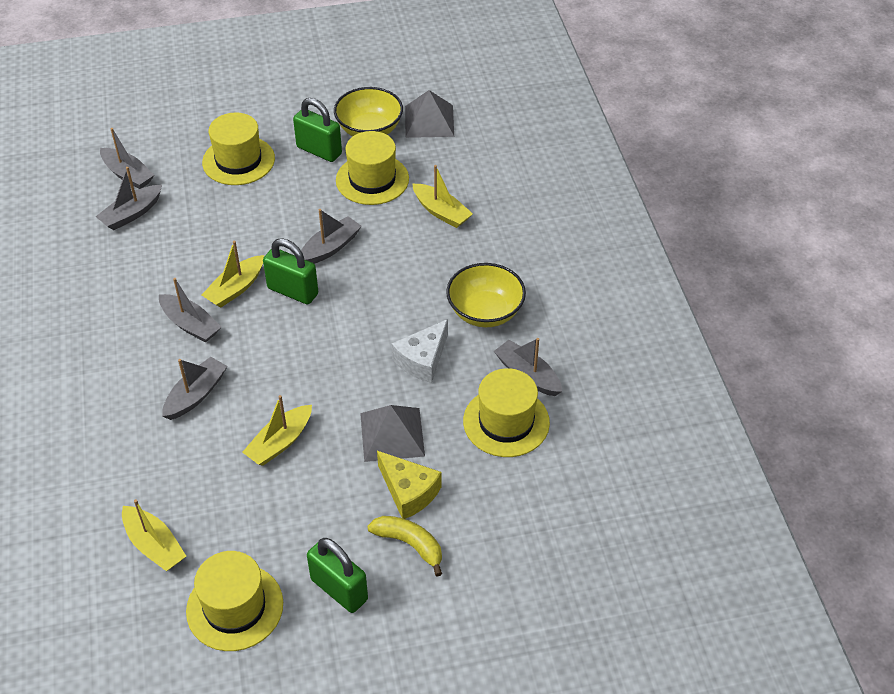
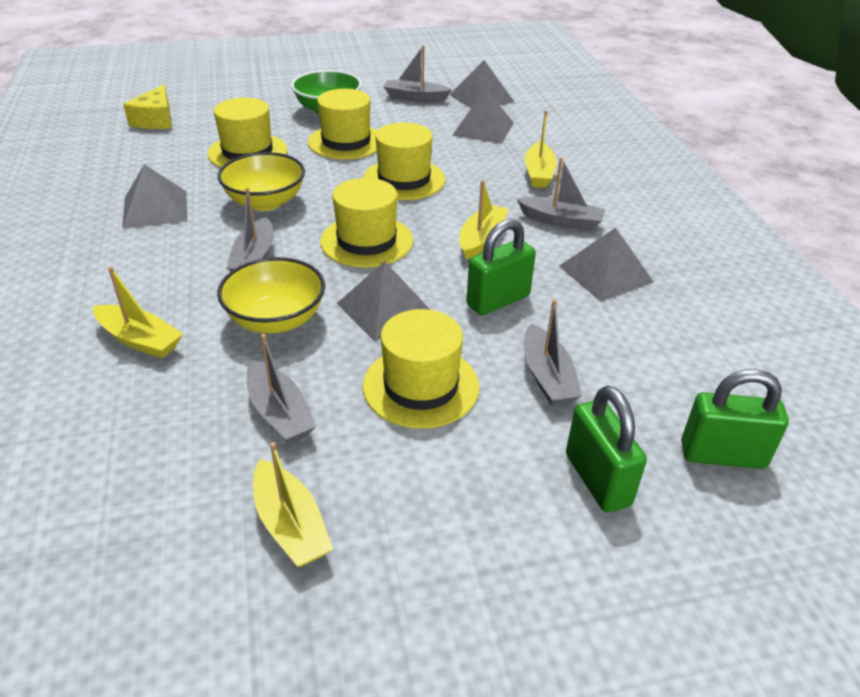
green bowl: none = 0 -> [291,70,362,114] = 1
grey boat: [95,167,162,230] [100,128,154,189] [159,278,221,343] [162,357,227,420] [301,209,362,264] [494,338,562,396] = 6 -> [227,188,274,272] [246,334,317,444] [383,45,452,102] [517,157,606,231] [524,299,582,406] = 5
grey pyramid: [360,405,425,462] [405,90,454,138] = 2 -> [122,164,187,229] [337,261,430,341] [449,60,514,108] [452,89,514,144] [559,228,654,302] = 5
white cheese: [392,319,448,383] = 1 -> none = 0
yellow banana: [367,516,442,576] = 1 -> none = 0
yellow hat: [186,551,283,651] [202,112,275,185] [336,131,409,205] [463,368,550,457] = 4 -> [207,98,287,168] [308,89,377,160] [320,178,413,268] [363,123,445,200] [363,309,480,429] = 5

